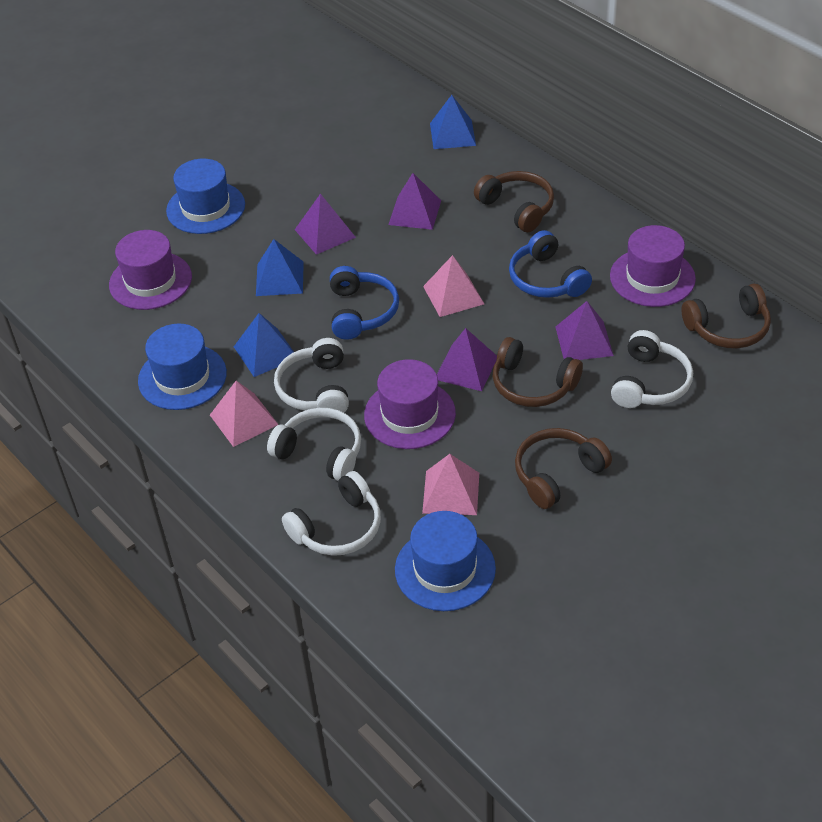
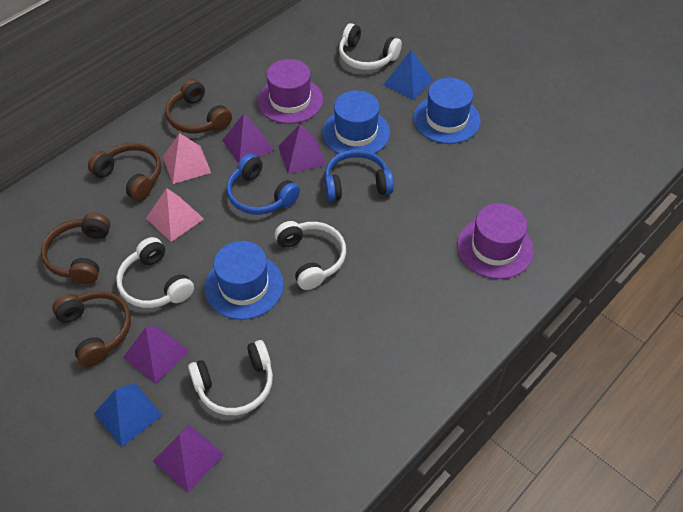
blue pyramid: [234,313,294,377] [256,239,304,296] [430,95,476,149] = 3 -> [94,383,163,447] [383,50,433,100] = 2
pink pyramid: [210,381,279,447] [422,454,479,515] [423,255,484,317] = 3 -> [146,188,204,242] [163,133,211,184] = 2
purple hat: [109,230,192,310] [364,359,456,449] [610,225,696,307] = 3 -> [257,59,323,124] [457,203,534,279] = 2

